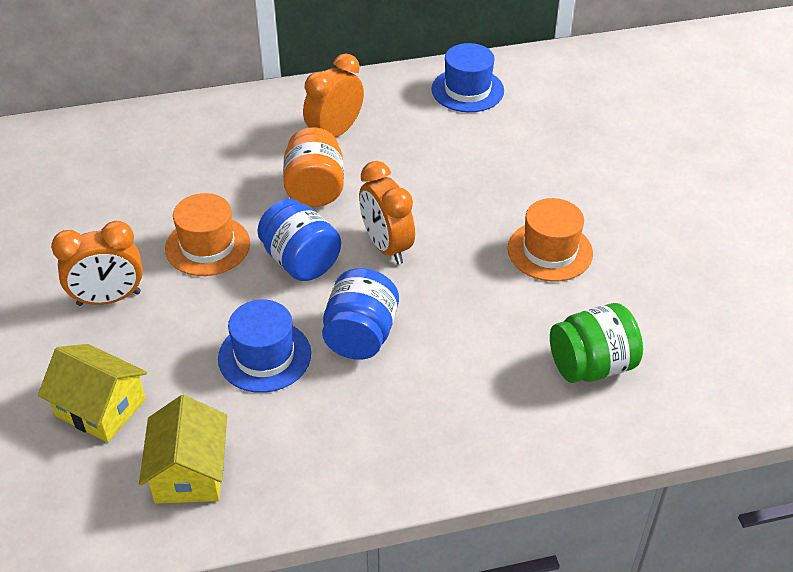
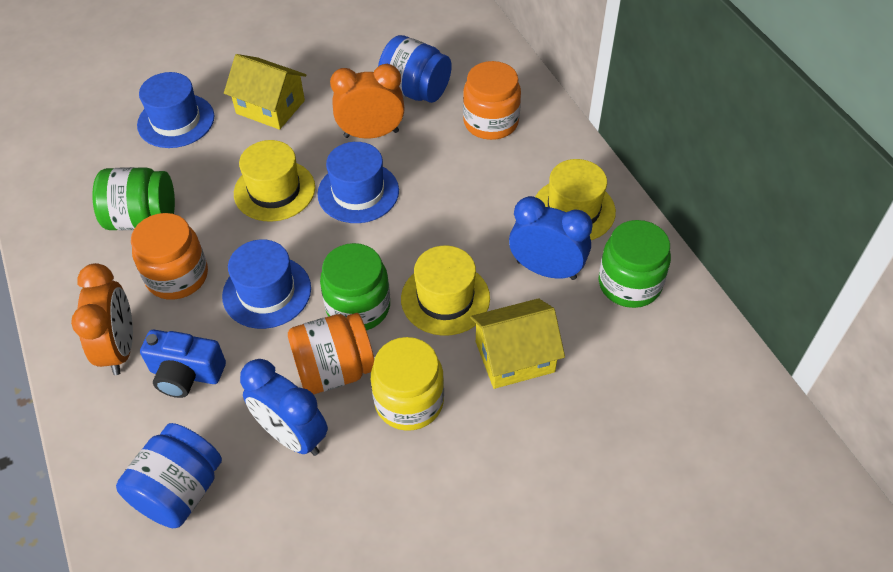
blue camera: none = 0 -> [140,330,226,398] = 1
blue clock: none = 0 -> [240,359,328,456] [509,196,593,280] = 2
blue hat: [218,300,311,393] [431,43,504,112] = 2 -> [137,72,214,148] [222,239,311,329] [317,142,399,223] = 3
green jar: [550,303,643,383] = 1 -> [92,167,175,230] [320,243,390,330] [599,220,671,308] = 3
orange clock: [51,221,143,306] [303,53,364,138] [359,161,415,264] = 3 -> [71,263,133,375] [330,64,405,139] = 2
orange hat: [165,193,250,276] [508,198,593,282] = 2 -> none = 0
orange jar: [283,127,344,207] = 1 -> [131,213,208,300] [288,313,374,395] [463,61,521,140] = 3
yellow hat: none = 0 -> [234,140,315,222] [401,245,490,336] [535,159,616,240] = 3
yellow jar: none = 0 -> [371,337,444,431] = 1

